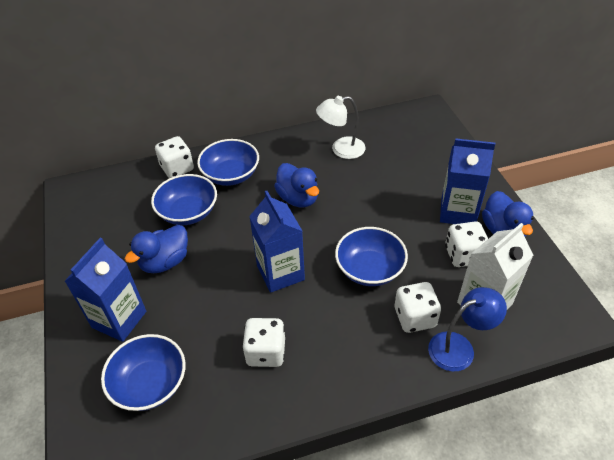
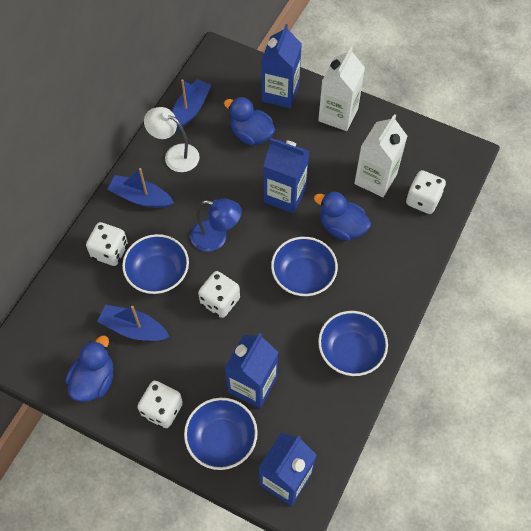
blue boat: none = 0 -> [97,305,170,341] [107,168,174,208] [172,79,212,131] = 3
blue carton: [64,238,146,342] [249,191,305,293] [440,138,495,224] = 3 -> [225,333,278,409] [258,433,316,506] [261,24,302,108] [263,138,309,213] = 4
white carton: [457,223,534,309] = 1 -> [318,47,365,131] [354,114,407,197] = 2

